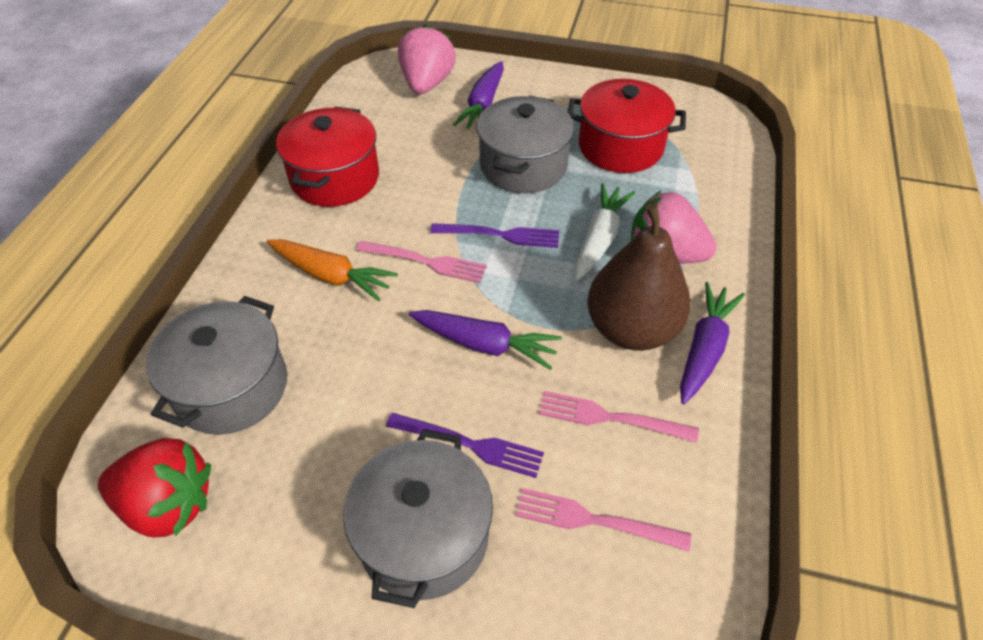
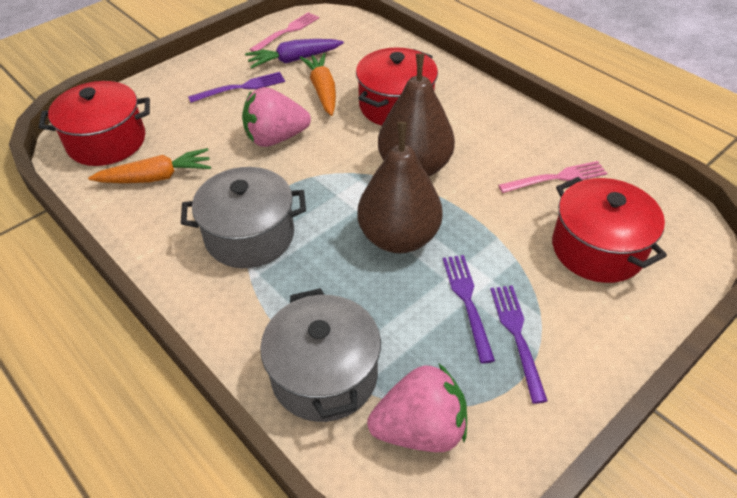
brown pear: [587,203,691,351] = 1 -> [358,122,443,253] [378,53,455,176] = 2
grey pot: [146,296,287,435] [343,429,493,608] [477,95,574,193] = 3 -> [181,167,306,268] [260,288,381,422] = 2
orange carrot: [267,239,398,301] = 1 -> [88,148,211,183] [299,53,336,116] = 2
pink fork: [356,241,487,283] [515,488,691,551] [539,391,699,443] = 3 -> [249,12,319,52] [498,161,607,193] = 2
purple carrot: [409,310,562,370] [453,61,504,129] [680,282,745,404] = 3 -> [245,39,344,69] = 1
purple fork: [386,413,544,478] [430,223,559,248] = 2 -> [188,72,285,103] [443,255,495,364] [490,285,548,404] = 3
red pot: [276,106,379,207] [568,79,686,173] = 2 -> [39,81,150,166] [356,47,438,126] [552,177,667,283] = 3
red strawberry: [98,438,211,538] = 1 -> none = 0
white carrot: [575,183,635,281] = 1 -> none = 0

